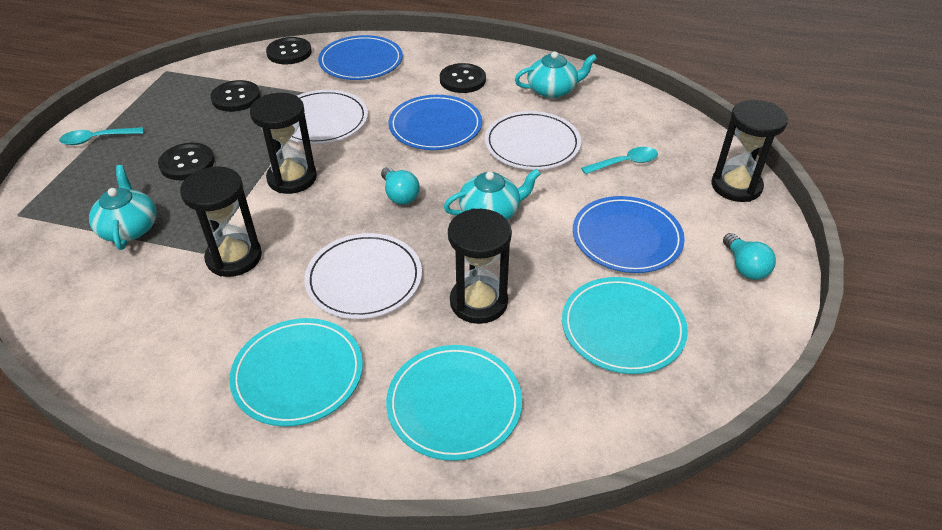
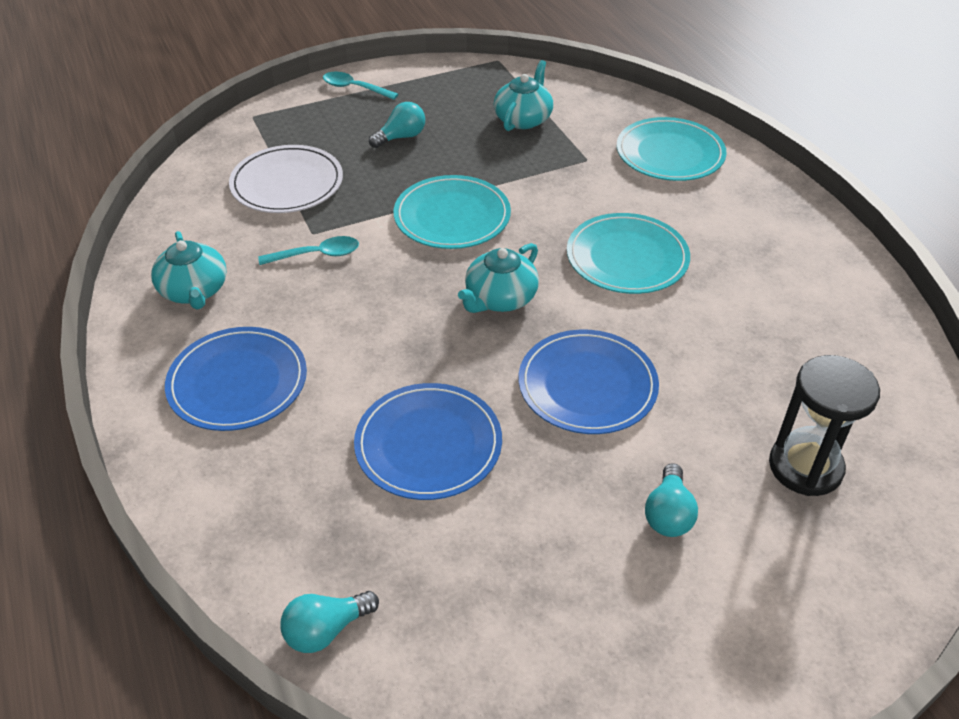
black button: [158,143,214,180] [210,80,260,112] [266,37,312,65] [440,63,486,93] = 4 -> none = 0
black hourglass: [180,167,262,277] [250,93,317,194] [448,209,512,324] [711,100,788,202] = 4 -> [769,355,880,496] = 1
turquoise light bulb: [381,167,420,205] [723,233,776,280] = 2 -> [280,591,379,653] [369,102,425,148] [645,463,698,537] = 3
white plate: [289,90,368,144] [304,233,422,319] [485,111,581,170] = 3 -> [229,145,343,213] = 1

